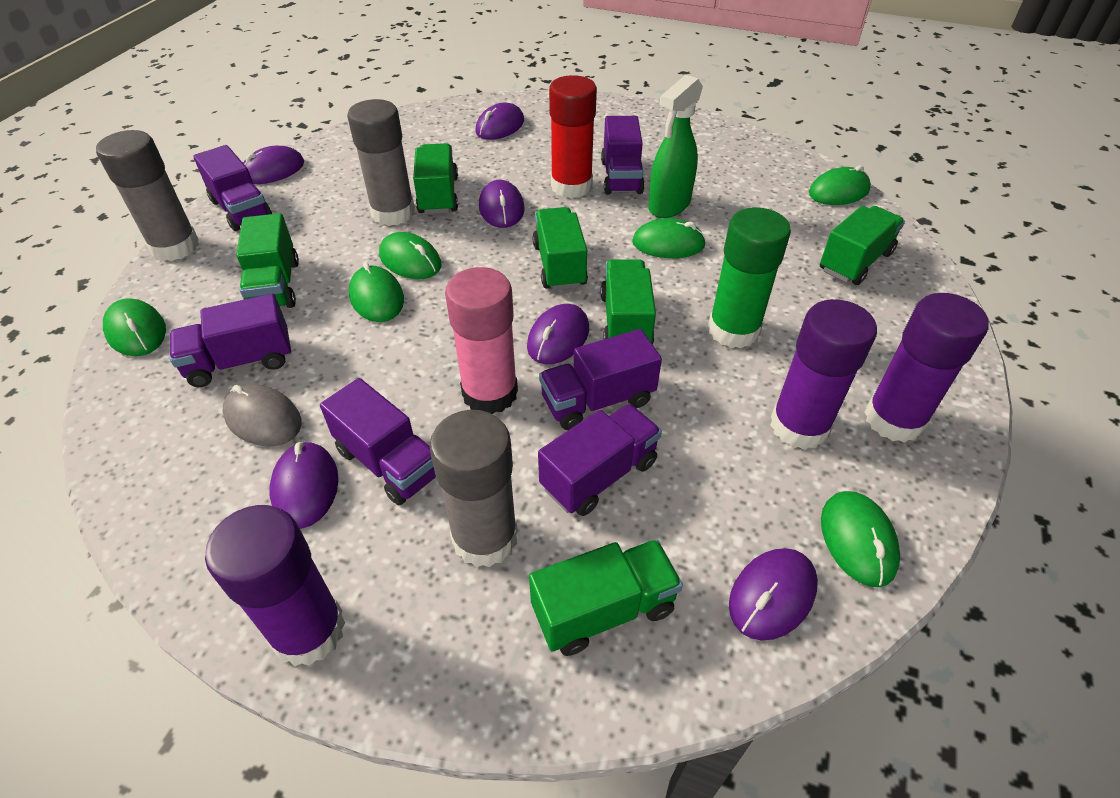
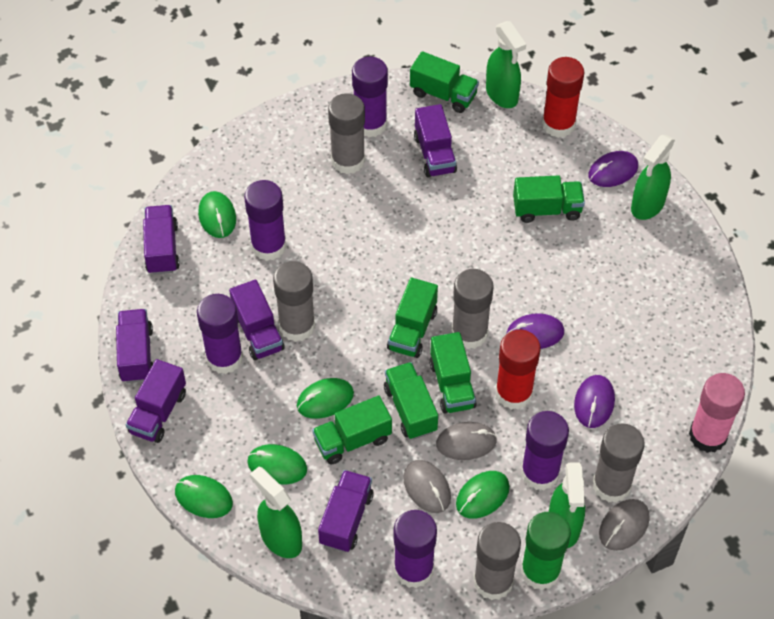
green mouse: [103,298,166,356] [349,262,404,322] [379,232,442,279] [632,218,706,258] [809,165,871,205] [821,491,900,588] = 6 -> [175,475,233,518] [198,191,236,238] [247,444,307,484] [297,378,354,419] [456,471,510,519] = 5
green spray bottle: [648,75,703,218] = 1 -> [250,467,302,558] [486,21,526,108] [549,462,585,548] [631,135,675,220] = 4
grey glue stick: [96,130,199,261] [347,99,415,226] [430,410,518,567] = 3 -> [273,261,315,342] [328,93,365,174] [451,269,493,349] [473,522,521,600] [593,423,644,503] = 5
grey mouse: [222,384,302,446] = 1 -> [403,460,451,513] [436,422,497,460] [599,499,650,551] = 3
purple glue stick: [205,505,345,666] [770,299,877,450] [865,293,989,443] = 3 -> [197,294,243,374] [244,180,287,261] [352,57,388,137] [394,510,437,588] [521,411,569,490] = 5
purple mouse: [243,146,304,184] [270,441,338,529] [476,103,524,140] [479,180,525,228] [527,304,589,364] [729,548,818,641] = 6 -> [507,313,564,349] [574,375,615,428] [588,151,638,187] = 3
red glue stick: [549,75,597,198] = 1 -> [496,330,541,410] [542,57,584,138] = 2

